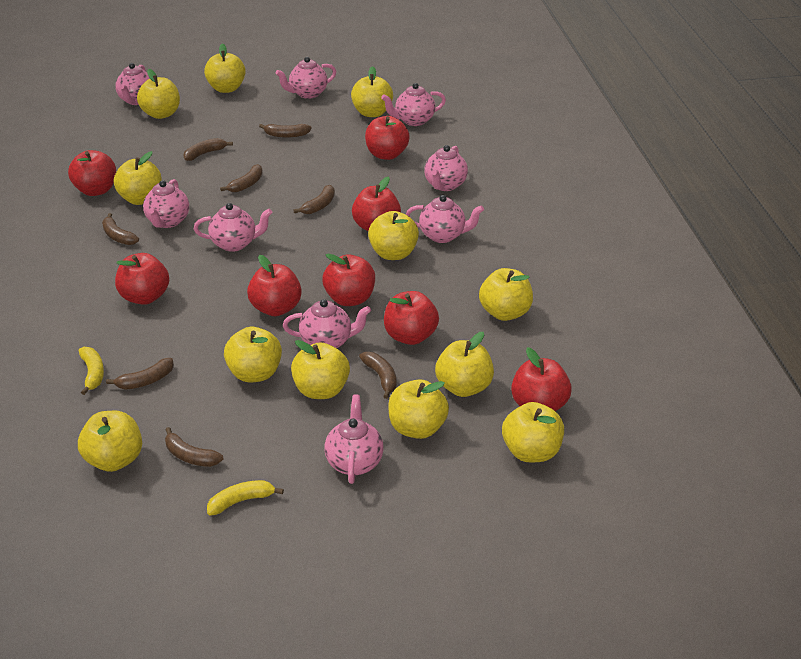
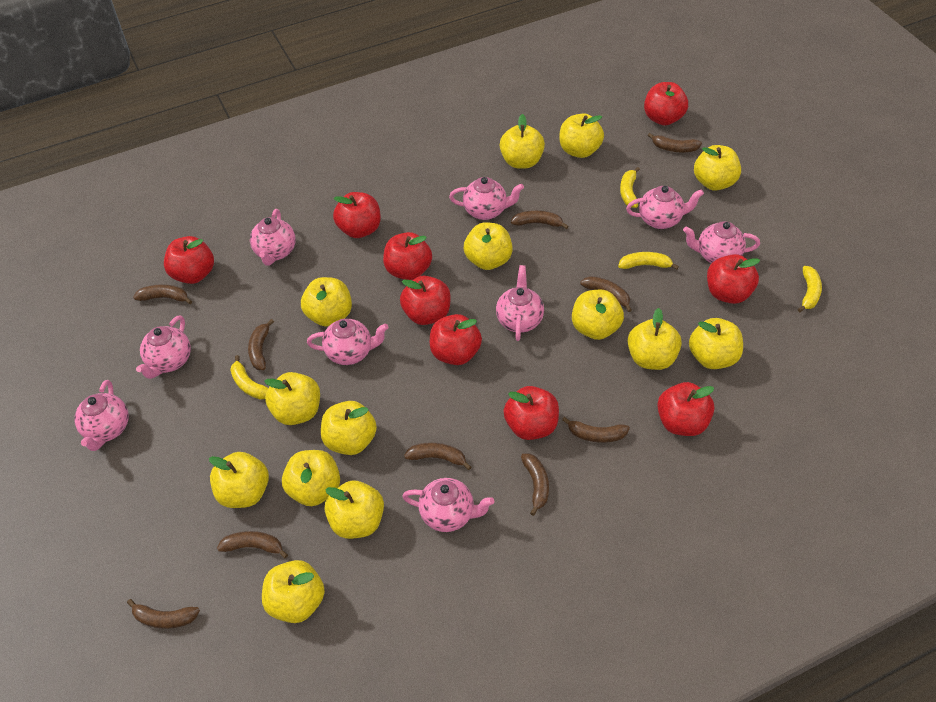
brown banana: [102,213,139,245] [106,358,174,390] [165,427,223,467] [183,138,233,161] [220,164,263,192] [259,124,311,138] [293,185,335,214] [359,352,397,399] = 8 -> [127,599,200,629] [133,284,192,304] [217,531,288,558] [248,319,274,370] [404,443,471,470] [511,210,569,229] [521,453,549,516] [562,417,630,443] [580,276,632,312] [648,133,702,152] = 10
red apple: [68,150,116,196] [115,253,169,305] [247,255,302,316] [322,254,375,306] [352,177,401,231] [365,116,410,160] [384,291,439,345] [511,347,572,411] = 8 -> [164,236,214,284] [333,192,381,238] [383,232,432,280] [400,276,451,325] [430,314,482,365] [503,386,559,440] [644,82,688,125] [657,382,714,436] [707,254,760,304] = 9
yellow apple: [78,411,142,472] [114,151,162,205] [137,69,180,119] [204,44,246,93] [224,327,282,382] [291,340,350,399] [351,66,393,117] [368,211,419,260] [388,379,449,439] [435,332,494,397] [479,268,533,321] [502,402,564,462] = 12 -> [209,452,269,508] [262,560,325,623] [264,372,320,425] [282,450,340,506] [301,277,352,326] [321,401,377,455] [325,480,384,539] [464,222,513,270] [500,114,545,169] [560,113,604,158] [572,290,624,340] [628,308,682,370] [689,318,743,369] [694,145,741,191] = 14
yellow banana: [79,347,104,395] [207,480,284,516] = 2 -> [230,355,268,400] [618,252,679,270] [620,167,640,208] [798,266,822,312] = 4

